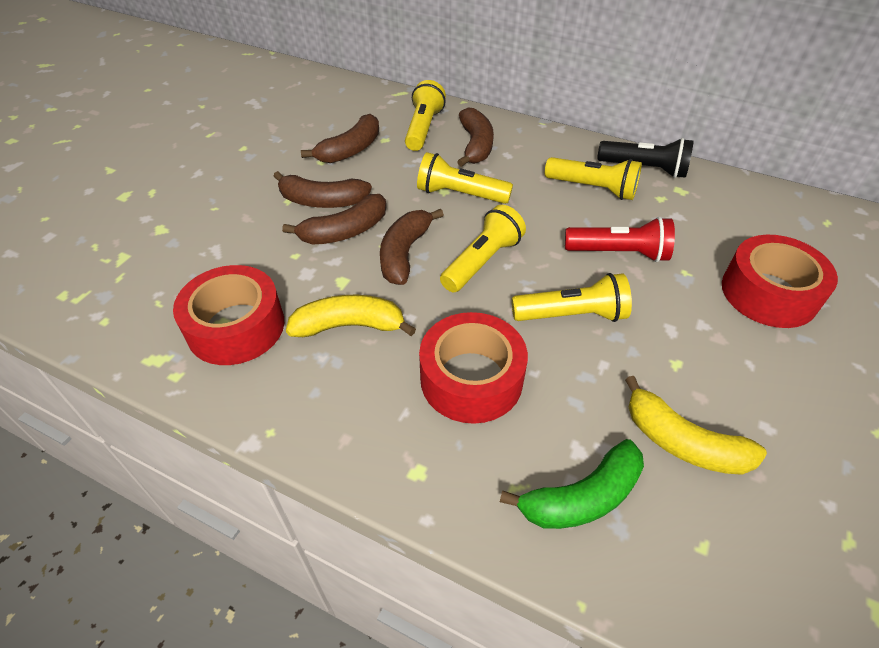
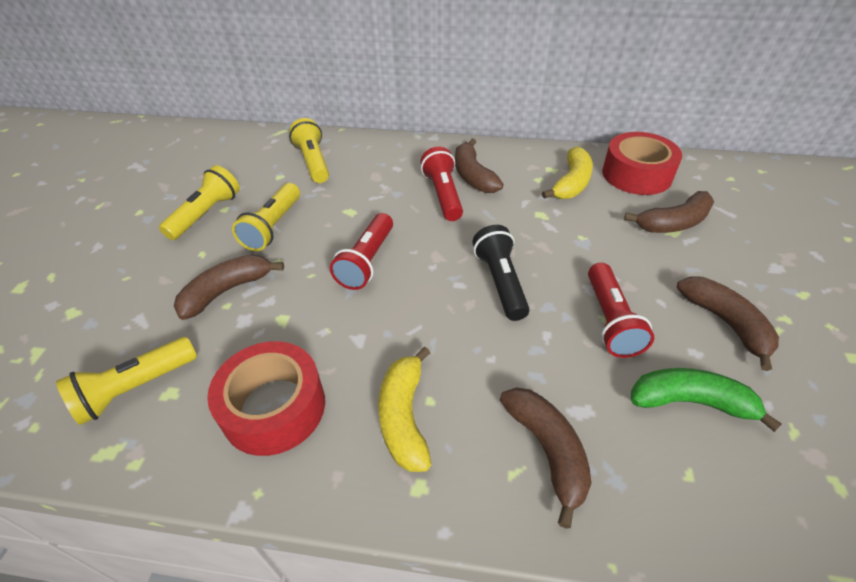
red flashlight: [565,217,675,262] = 1 -> [330,213,393,290] [420,147,463,221] [588,263,654,358] = 3
red tape: [173,265,284,365] [419,312,528,424] [722,235,838,328] = 3 -> [207,341,325,456] [602,132,682,195] = 2
yellow flashlight: [405,80,446,151] [417,152,513,204] [440,205,526,292] [512,273,632,322] [545,157,642,200] = 5 -> [56,337,197,425] [159,165,240,240] [232,183,300,251] [289,118,329,183] = 4

